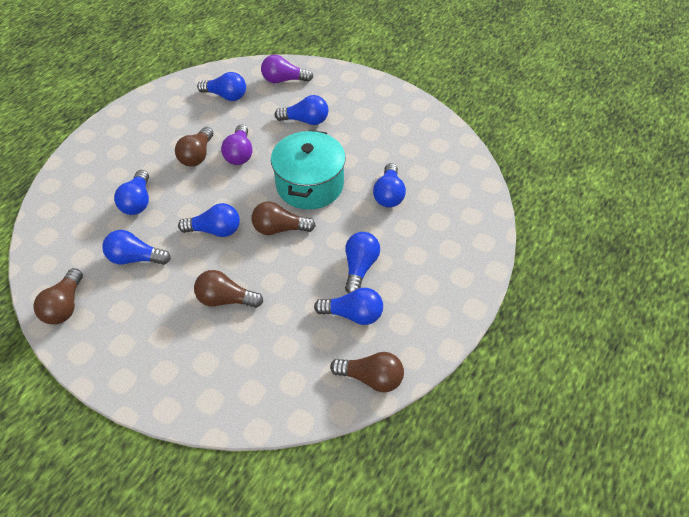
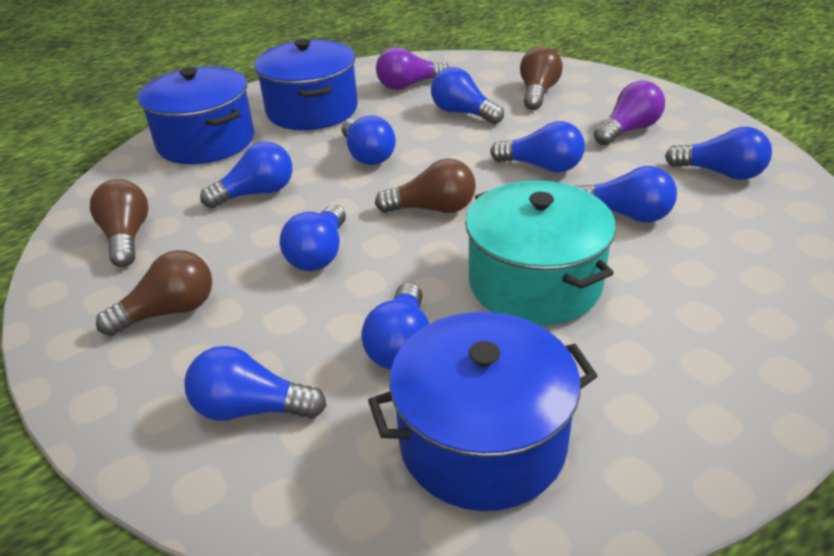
blue light bulb: [102,230,171,265] [114,170,149,215] [178,203,240,237] [197,72,246,101] [274,95,328,125] [314,288,383,325] [345,232,380,294] [373,163,406,207] = 8 -> [184,346,326,421] [200,142,293,208] [280,204,346,271] [342,115,396,165] [361,282,429,370] [431,67,504,124] [490,121,585,173] [575,166,677,223] [665,127,772,180] = 9
blue pot: none = 0 -> [138,66,254,164] [254,39,358,130] [368,312,598,511] = 3
brown light bulb: [33,268,83,325] [175,127,213,167] [194,270,263,308] [252,201,316,235] [330,352,404,393] = 5 -> [90,179,149,267] [96,250,212,336] [375,159,476,213] [520,46,563,110] = 4

